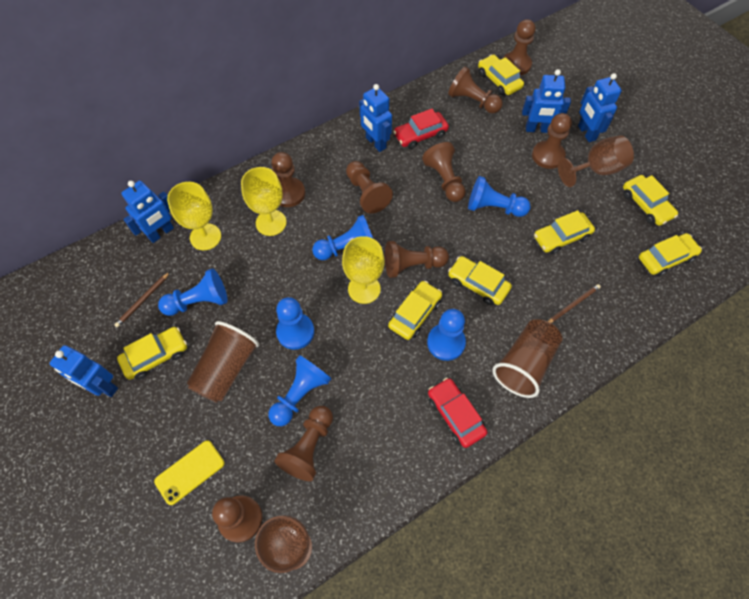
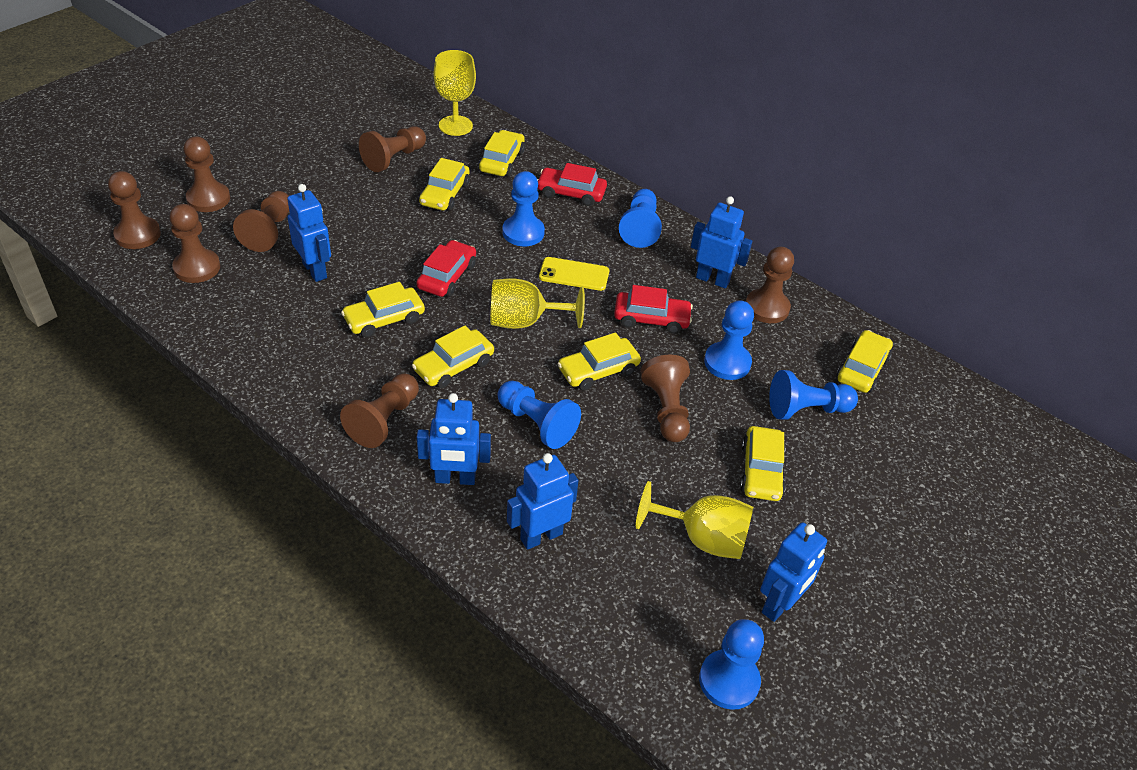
brown cup: [186,321,259,403] [492,319,562,398] = 2 -> none = 0
brown goblet: [255,515,312,573] [558,135,634,187] = 2 -> none = 0
brown pawn: [212,495,262,543] [271,152,305,207] [274,406,333,481] [346,161,393,214] [385,241,449,278] [422,142,466,202] [448,67,503,113] [503,19,535,75] [532,113,572,169] = 9 -> [108,171,161,249] [169,204,220,283] [183,136,230,212] [233,191,290,252] [340,373,419,448] [359,126,426,172] [640,355,690,442] [746,247,794,323] = 8
brown pencil: [114,272,170,328] [548,284,601,323] = 2 -> none = 0
red car: [393,109,449,149] [428,378,488,448] = 2 -> [416,240,476,297] [537,163,607,206] [614,285,693,334] = 3

